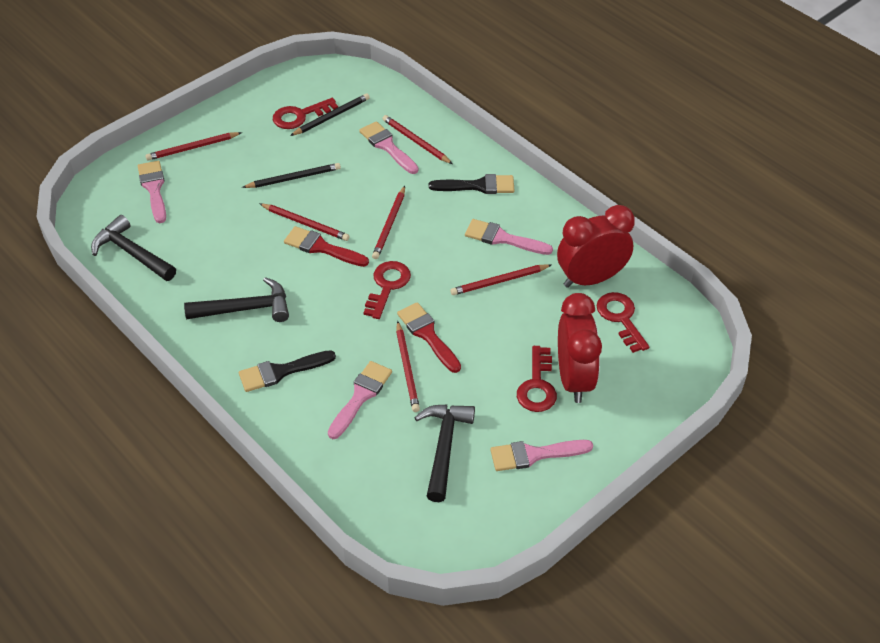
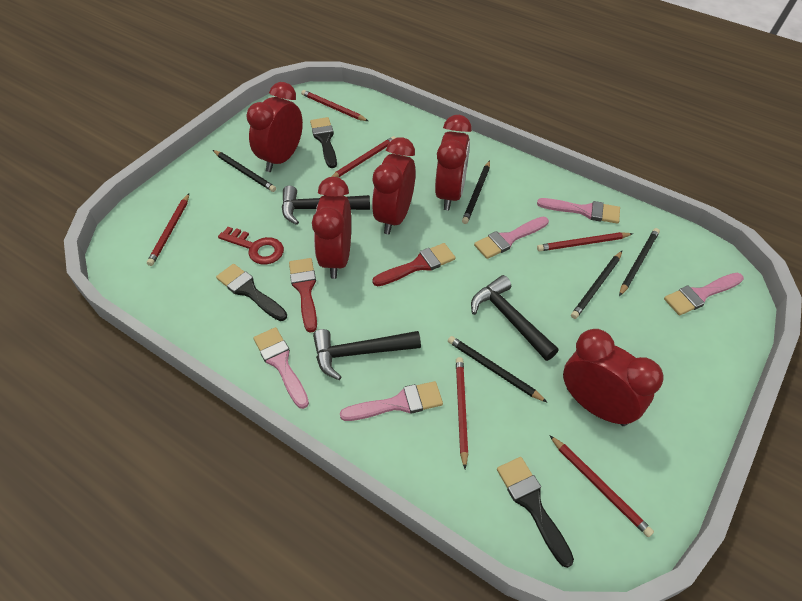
black brush: [239,350,336,392] [429,174,515,194] = 2 -> [216,264,287,321] [310,117,337,168] [497,457,574,568] = 3
black pencil: [242,163,341,188] [290,94,370,136] = 2 -> [213,150,276,192] [448,336,547,402] [462,160,490,224] [571,251,622,319] [619,228,660,296] = 5
red clock: [557,205,635,288] [558,293,602,403] = 2 -> [246,82,303,172] [312,177,351,279] [372,137,416,235] [435,115,472,210] [563,329,664,426] = 5
red key: [273,98,338,129] [363,261,411,319] [517,346,557,412] [597,292,649,353] = 4 -> [218,227,284,265] = 1

